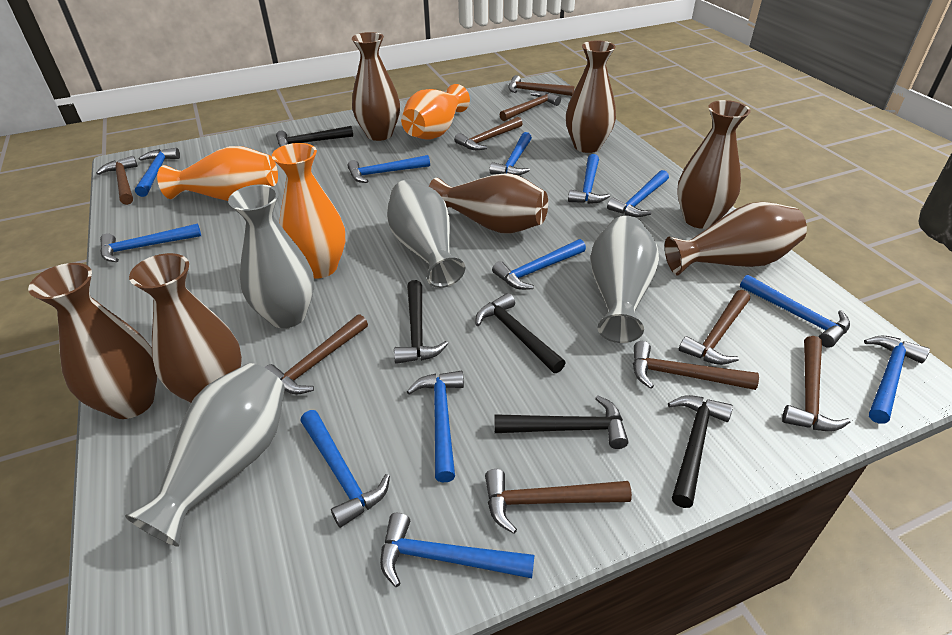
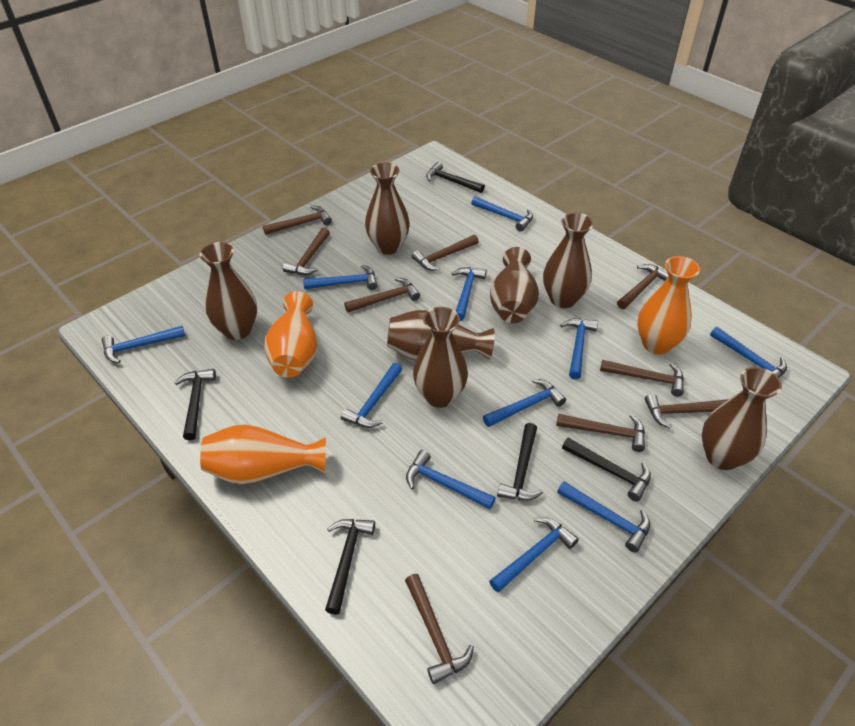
blue hammer: [100,224,201,262] [135,148,180,197] [301,410,390,528] [347,155,430,183] [380,513,535,587] [407,371,464,483] [490,132,532,176] [492,239,586,290] [568,154,610,204] [607,170,669,217] [740,274,850,348] [864,336,930,424] = 12 -> [102,326,185,363] [303,265,377,290] [341,363,402,428] [406,450,496,509] [451,267,486,321] [471,196,533,231] [483,379,566,427] [489,517,579,592] [557,481,650,552] [560,318,598,380] [710,327,787,378] = 11
grey vase: [125,363,285,547] [228,184,314,328] [387,179,465,288] [590,216,659,343] = 4 -> none = 0

